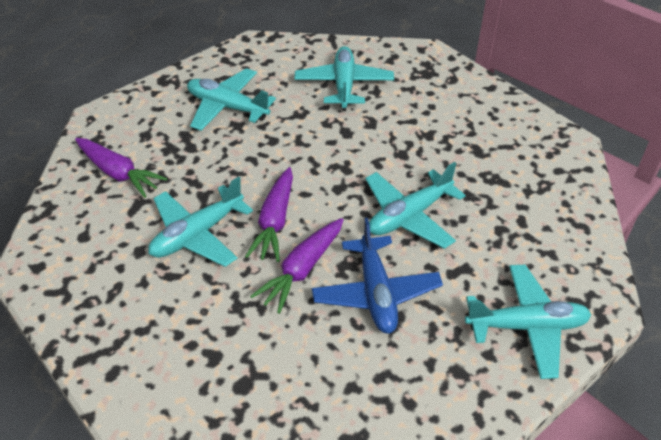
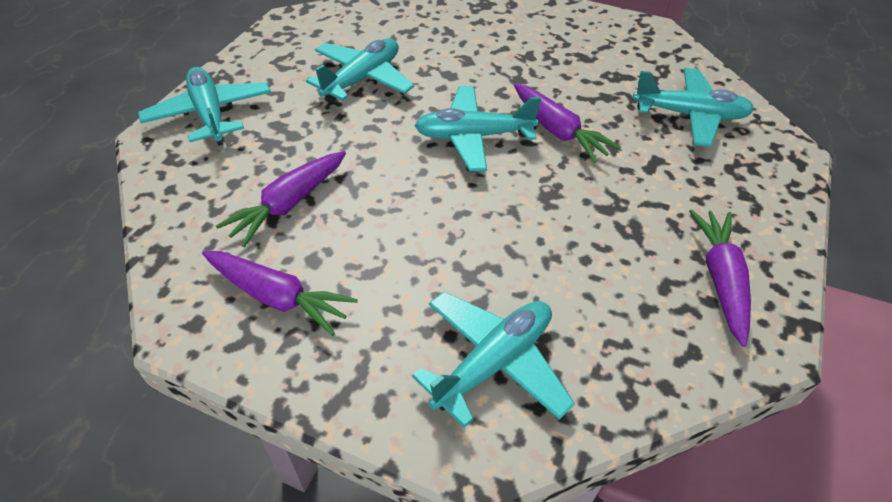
blue plane: [312,218,443,334] = 1 -> none = 0
purple carrot: [75,138,167,198] [245,167,293,262] [250,218,344,314] = 3 -> [202,251,358,336] [216,151,346,247] [514,84,621,163] [689,209,751,347] = 4

